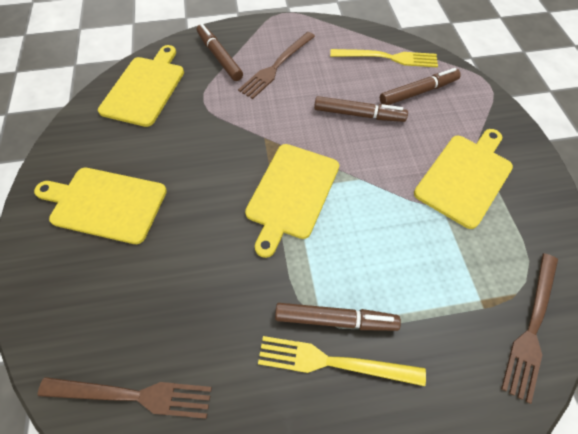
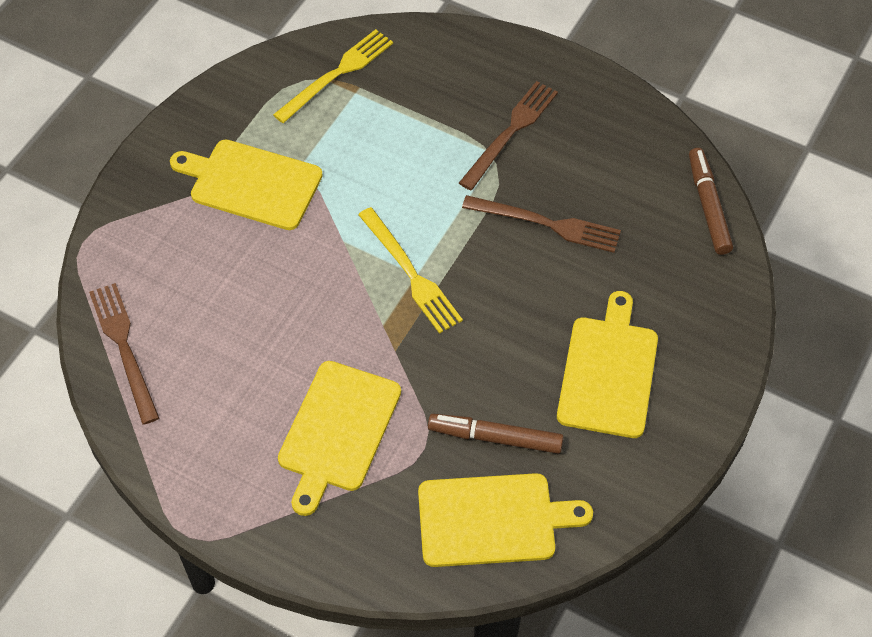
brown marker: [197,24,243,81] [275,303,401,331] [314,96,408,122] [380,68,461,105] = 4 -> [428,414,564,454] [689,148,733,255] = 2

